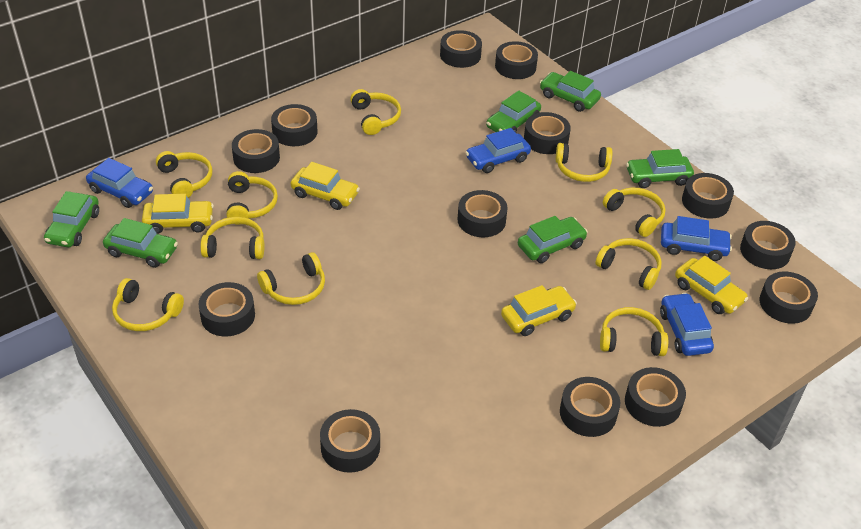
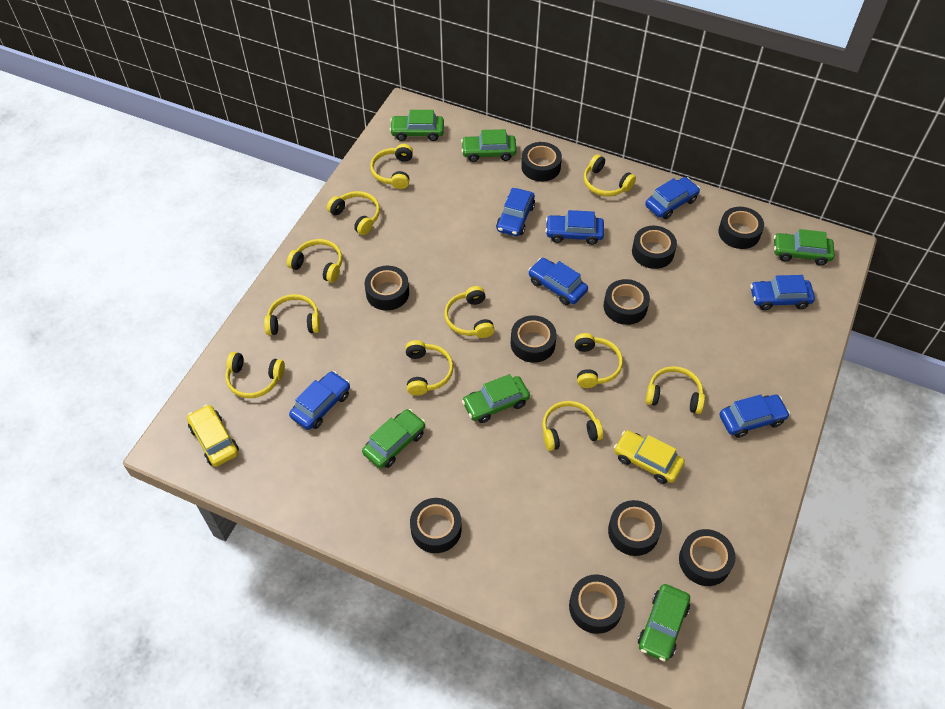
black tape: [198,282,255,336] [232,129,280,173] [271,104,317,146] [320,409,380,473] [440,30,482,68] [457,190,508,237] [495,41,538,79] [524,112,571,154] [560,377,620,437] [625,367,686,427] [682,173,734,219] [740,221,796,269] [759,271,818,324] = 13 -> [364,266,409,311] [410,498,462,553] [511,315,557,363] [521,142,562,182] [569,575,625,634] [603,279,650,325] [608,500,662,556] [632,226,677,269] [679,529,735,586] [718,207,764,249] = 10
blue car: [86,158,153,208] [465,128,531,173] [660,293,714,356] [661,216,732,261] = 4 -> [289,371,350,430] [496,188,535,236] [528,258,588,305] [545,210,604,245] [645,177,700,219] [720,394,790,438] [750,275,815,310] = 7
yellow car: [142,194,214,234] [290,162,360,210] [501,285,577,336] [675,256,748,314] = 4 -> [187,404,239,467] [614,430,685,484] = 2
yellow headphones: [112,278,184,331] [156,151,212,198] [200,217,264,259] [227,171,278,225] [257,252,325,305] [350,89,401,135] [556,143,613,182] [596,238,662,290] [600,307,668,356] [603,188,666,237] = 10 -> [225,352,285,398] [264,294,320,335] [287,239,342,283] [327,191,380,235] [370,144,413,189] [405,340,454,396] [444,286,495,338] [542,401,603,451] [574,333,623,388] [584,154,636,197] [645,366,705,414] = 11

